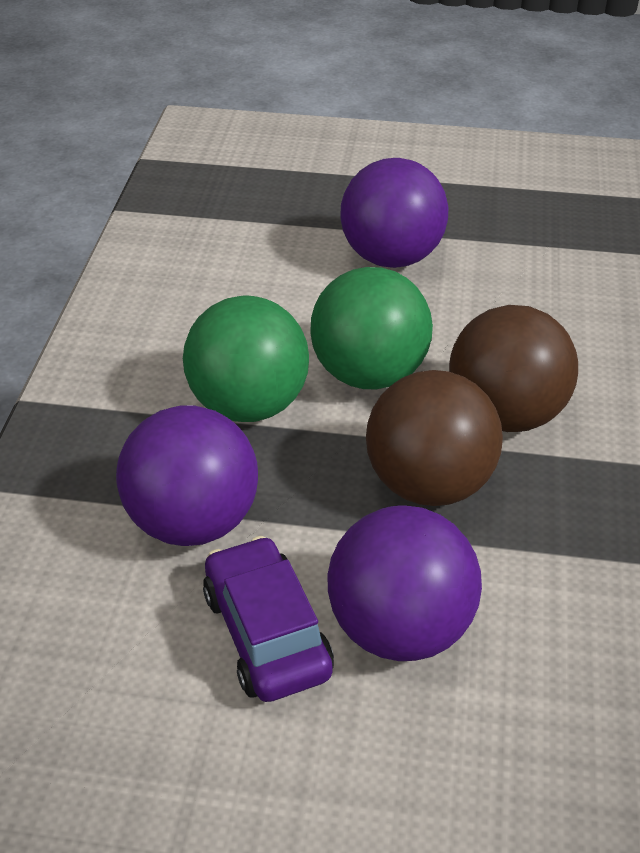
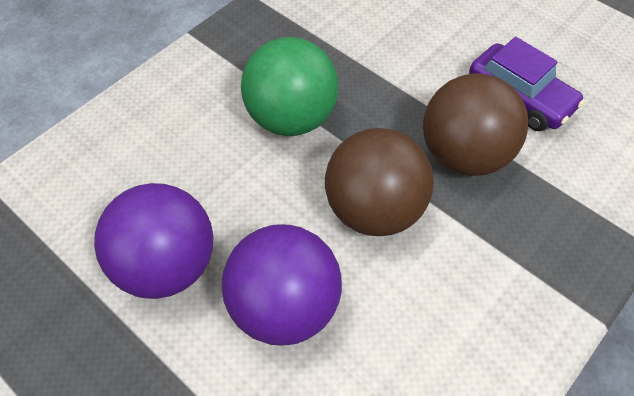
green ball: [183,296,309,422] [310,267,433,389] = 2 -> [241,37,339,136] = 1
purple ball: [116,405,258,546] [327,505,482,661] [340,158,448,268] = 3 -> [94,183,213,299] [221,224,342,345] = 2

